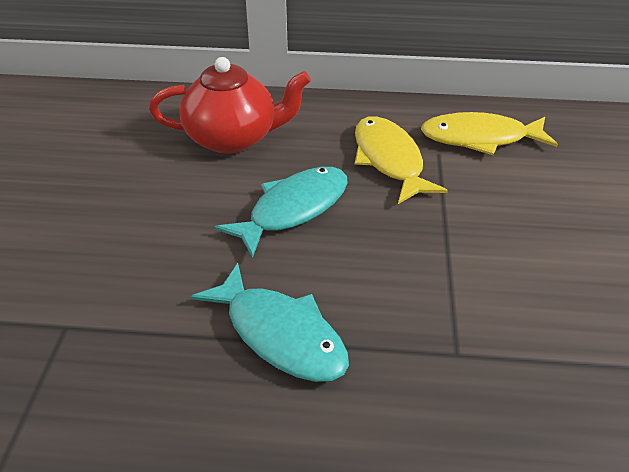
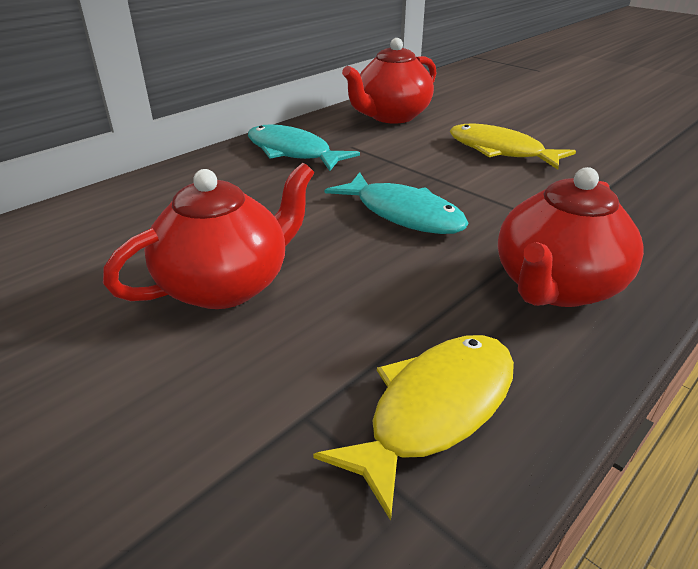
red teapot: [149,57,311,154] = 1 -> [103,163,314,309] [342,38,436,124] [498,167,644,307] = 3

